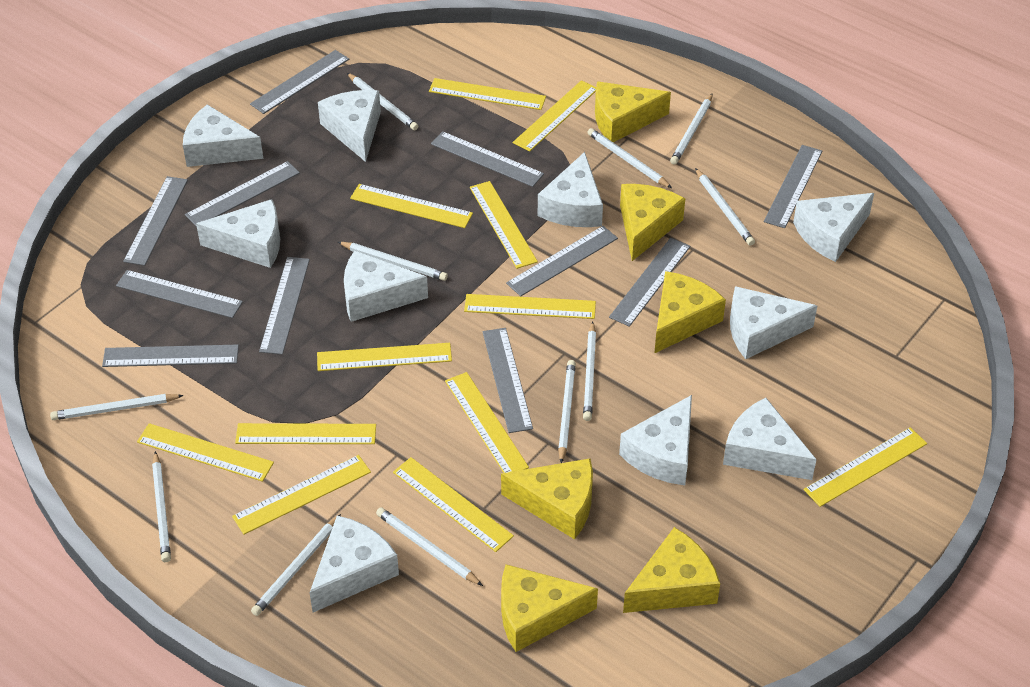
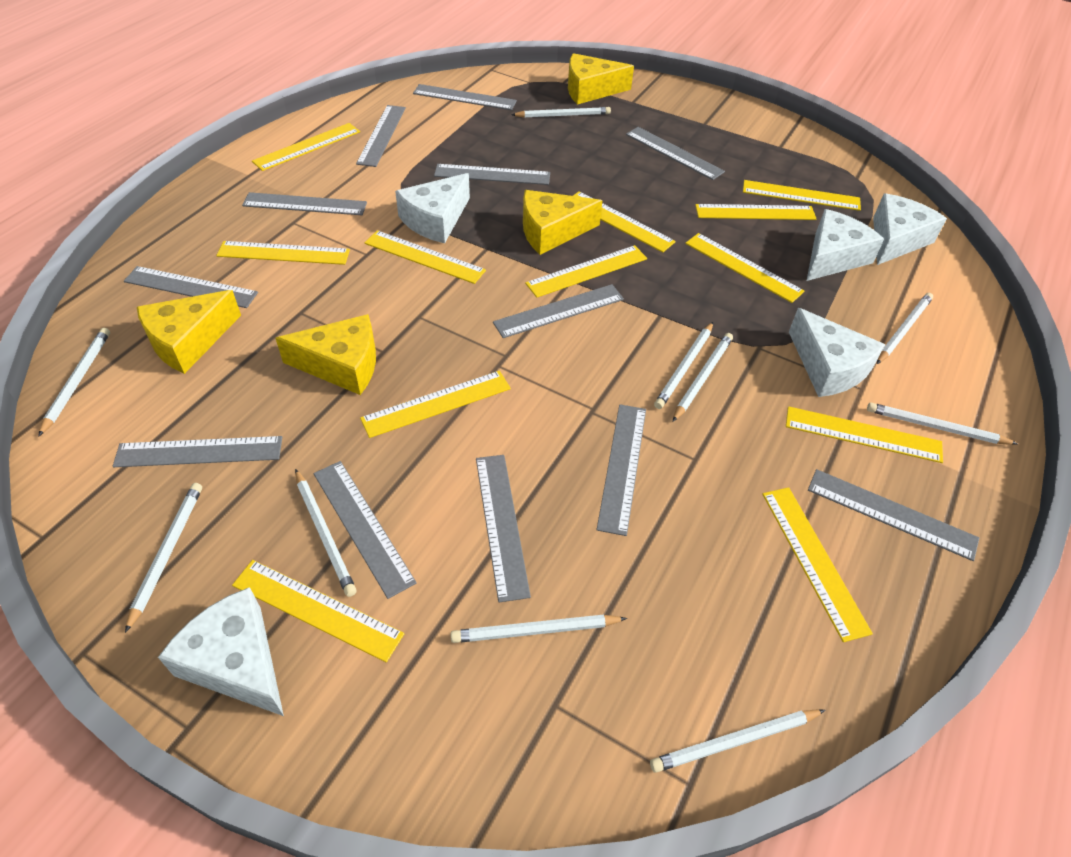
grey ruler: [102,345,239,367] [116,270,243,318] [123,176,188,266] [185,161,300,227] [250,50,349,114] [259,257,310,355] [431,131,544,187] [483,328,533,433] [506,226,618,296] [609,238,690,327] [764,145,822,228] = 11 -> [113,436,282,467] [124,266,258,308] [242,192,367,215] [314,461,417,599] [356,105,406,167] [413,84,517,110] [434,164,550,185] [476,455,531,602] [493,284,624,338] [597,404,646,536] [626,127,725,180] [808,469,979,561] = 12
white cheese: [183,104,263,167] [196,199,280,268] [310,516,399,613] [318,90,381,162] [344,250,428,322] [538,152,603,227] [619,395,692,485] [723,398,817,480] [730,286,817,359] [793,193,874,262] = 10 -> [158,587,284,716] [395,173,470,243] [789,308,885,397] [807,209,884,281] [873,193,947,265] = 5
white pencil: [50,394,184,420] [152,451,171,562] [251,514,341,616] [338,242,448,281] [347,73,418,130] [376,507,483,586] [558,360,576,463] [583,321,596,421] [587,128,672,188] [670,93,713,165] [695,168,755,246] = 11 -> [38,328,110,437] [125,483,202,633] [295,469,357,597] [450,615,627,643] [511,107,611,118] [650,709,825,773] [654,322,713,409] [673,333,733,422] [867,403,1017,445] [877,293,933,364] = 10
yellow cheese: [501,458,593,539] [501,564,598,652] [595,82,671,142] [620,184,685,261] [623,527,720,613] [654,271,726,354] = 6 -> [137,290,241,374] [275,314,376,395] [523,190,602,255] [568,53,634,105] = 4

